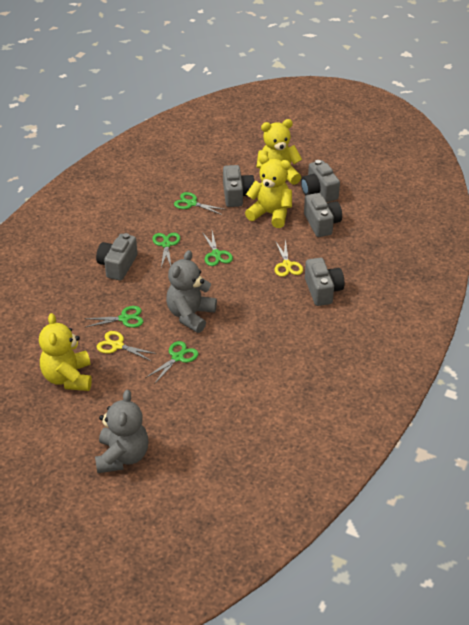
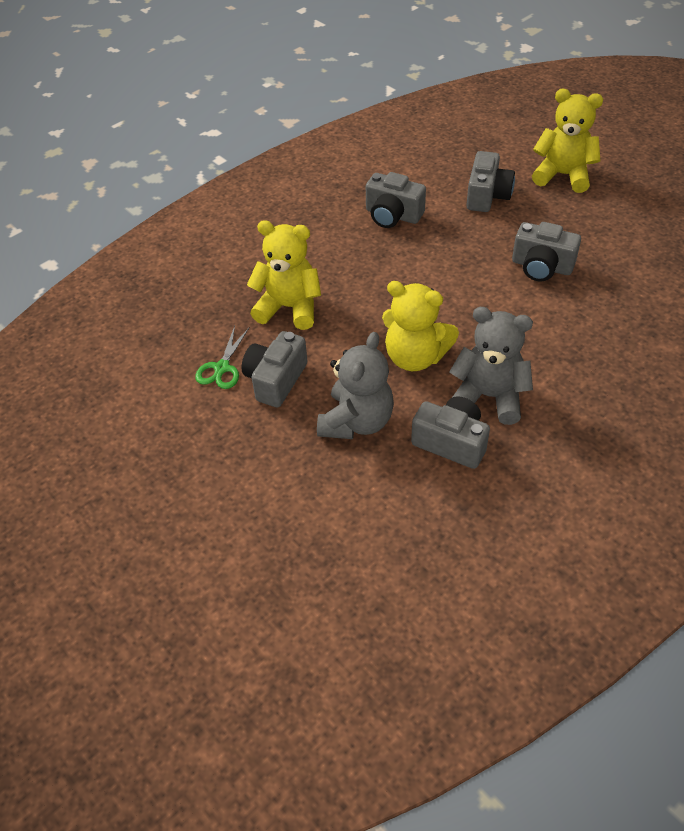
green scissors: [84,306,144,328] [145,341,198,384] [152,233,180,267] [174,192,226,215] [202,231,233,266] = 5 -> [195,326,250,389] = 1
yellow scissors: [97,331,157,361] [275,239,303,277] = 2 -> none = 0

